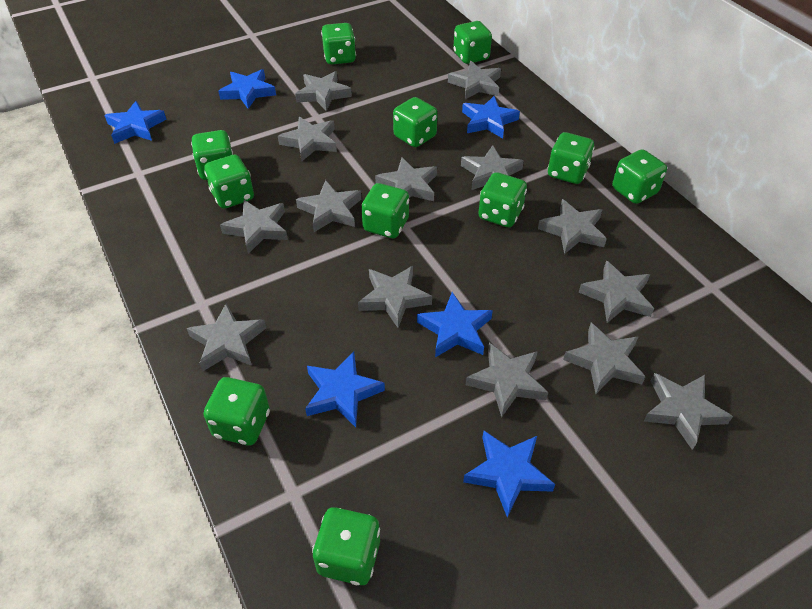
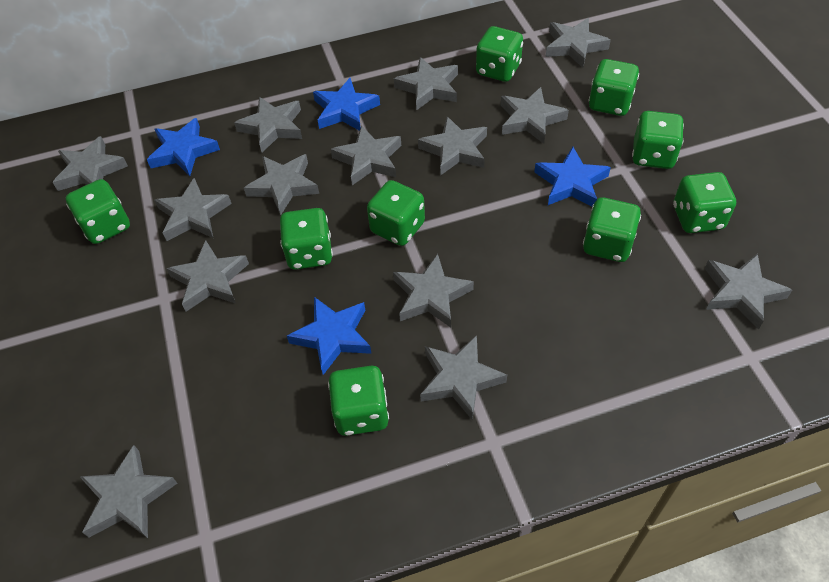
blue star: [104,101,166,144] [218,69,276,109] [305,352,385,427] [417,292,493,357] [462,96,520,138] [463,431,555,517] = 6 -> [147,118,220,176] [287,297,372,375] [313,78,380,131] [534,147,611,206] = 4
green dice: [191,130,233,180] [204,155,254,209] [204,377,270,445] [312,507,380,585] [321,23,356,65] [361,183,409,238] [393,97,438,147] [453,21,492,64] [478,172,527,227] [548,132,595,184] [612,149,667,204] = 11 -> [66,179,130,244] [280,208,333,270] [328,366,389,436] [367,180,425,246] [476,26,523,82] [583,197,641,262] [589,59,639,116] [632,111,684,169] [673,172,736,233] = 9

